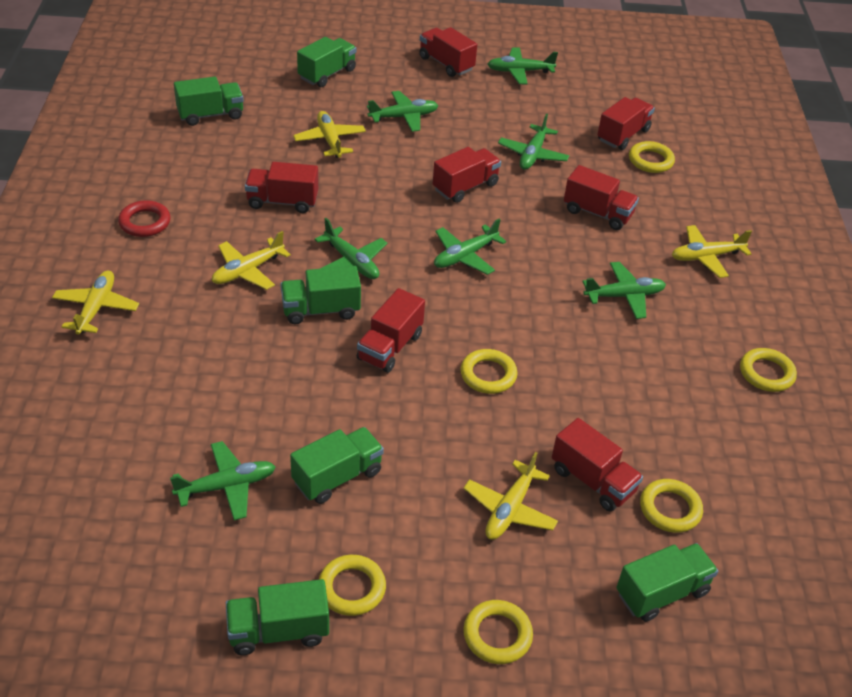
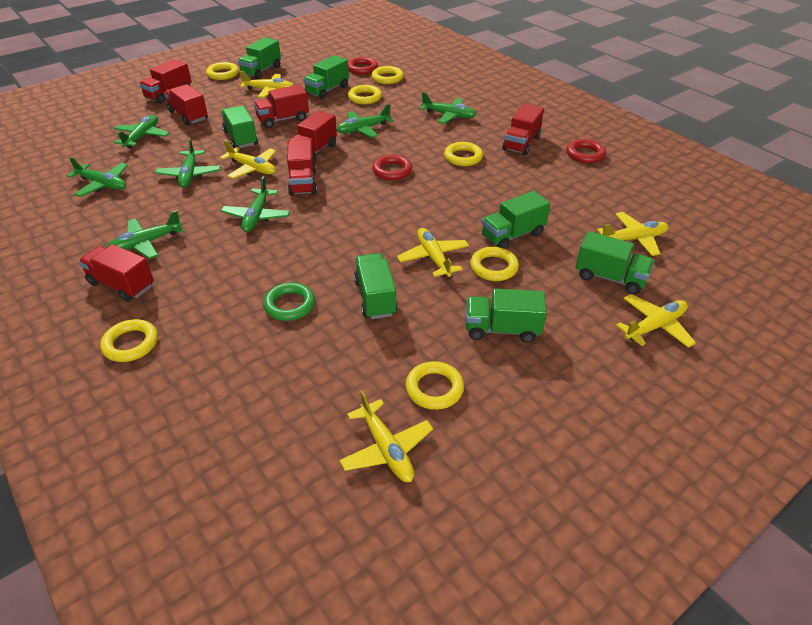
green ring: none = 0 -> [263,282,315,321] = 1
green truck: [174,77,244,126] [226,579,329,655] [280,266,361,324] [290,427,384,504] [297,37,356,87] [616,543,718,622] = 6 -> [221,106,258,148] [238,37,281,79] [303,55,349,99] [354,253,398,319] [466,289,547,343] [482,191,550,249] [576,231,654,295] = 7
red ring: [118,200,170,237] = 1 -> [348,57,378,74] [372,155,412,180] [566,139,606,163] = 3
yellow plane: [52,271,139,335] [212,231,291,290] [293,111,366,158] [464,452,558,540] [672,225,752,278] = 5 -> [220,140,276,179] [239,71,293,98] [339,391,433,482] [397,228,469,277] [597,212,669,256] [616,294,696,348] = 6
yellow ring: [319,555,386,616] [460,349,517,394] [463,600,533,664] [629,141,675,173] [640,479,703,533] [740,348,797,392] = 6 -> [100,319,158,362] [206,62,239,80] [348,85,382,104] [371,66,404,84] [405,361,464,410] [444,142,483,166] [470,247,519,281] = 7

